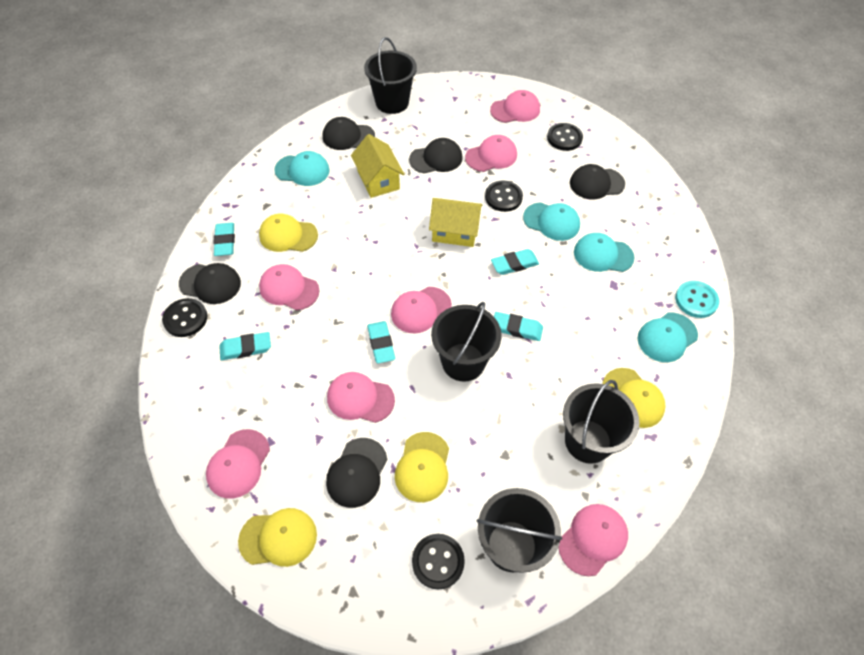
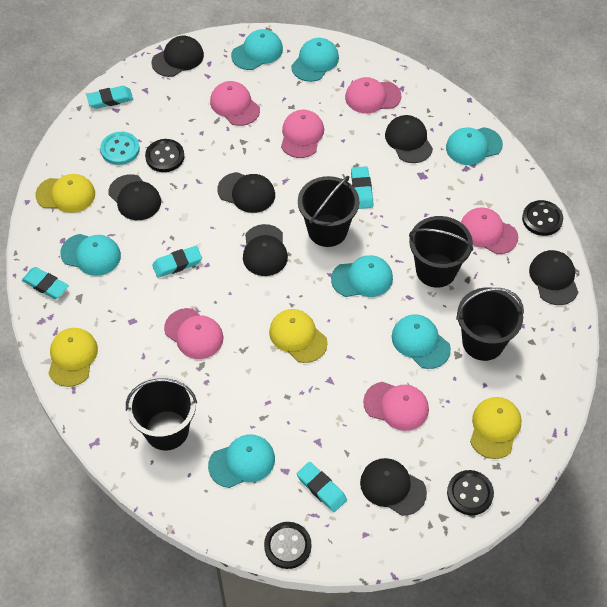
black cap: [179,263,241,304] [323,117,375,150] [326,438,387,508] [409,138,463,173] [570,164,625,199] = 5 -> [108,174,161,220] [151,36,204,77] [217,172,275,213] [243,224,288,276] [360,458,427,516] [385,115,433,163] [529,250,578,305] = 7
pink cap: [206,429,270,499] [259,264,319,310] [327,372,395,423] [391,287,452,334] [465,135,517,172] [490,90,540,123] [558,504,628,576] = 7 -> [164,308,224,359] [210,81,260,126] [281,110,324,158] [345,77,401,113] [363,382,429,431] [461,207,518,254] = 6
turquoise cap: [274,151,330,186] [523,202,580,241] [574,233,634,272] [638,313,698,362] = 4 -> [60,234,121,276] [208,435,275,488] [231,29,283,70] [291,38,339,82] [331,255,393,297] [392,314,451,369] [446,127,503,165] = 7
yellow house: [351,134,404,198] [429,198,482,247] = 2 -> none = 0

